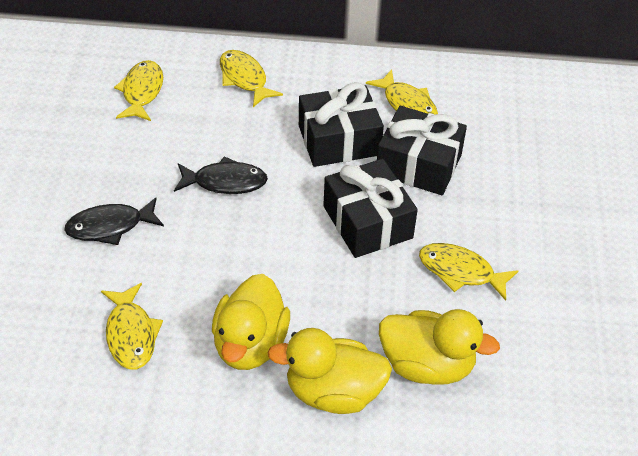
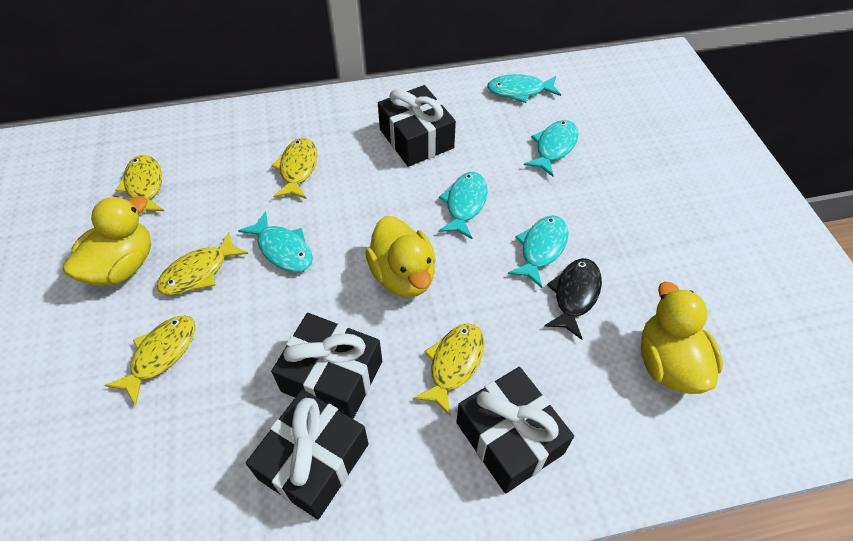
black fish: [64,197,164,245] [174,156,268,194] = 2 -> [544,258,602,340] = 1
black gift: [299,82,384,167] [323,159,418,258] [377,106,467,195] = 3 -> [246,389,369,519] [271,313,382,419] [378,85,456,167] [456,367,574,494] = 4
turquoise fish: none = 0 -> [238,211,313,272] [438,172,487,239] [487,74,561,103] [508,215,568,288] [524,120,578,177] = 5

